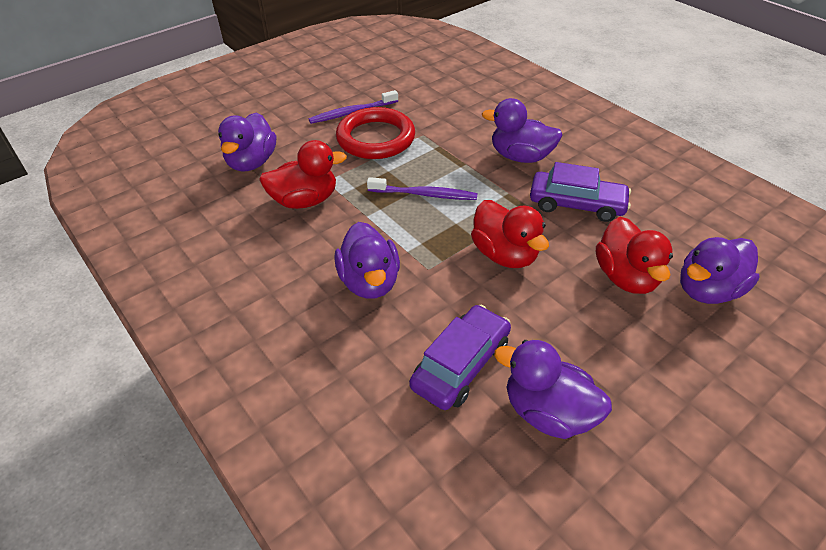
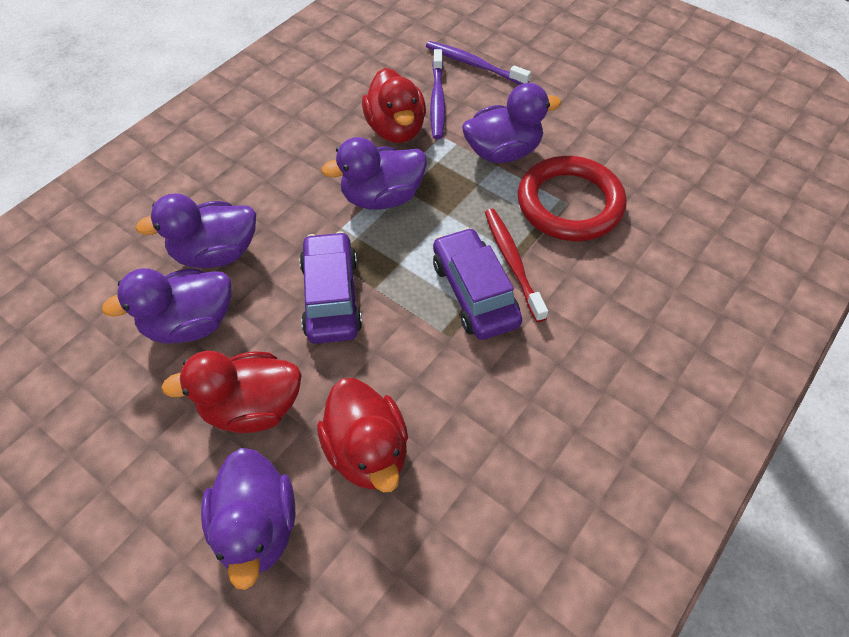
red toothbrush: none = 0 -> [485,209,548,322] = 1

